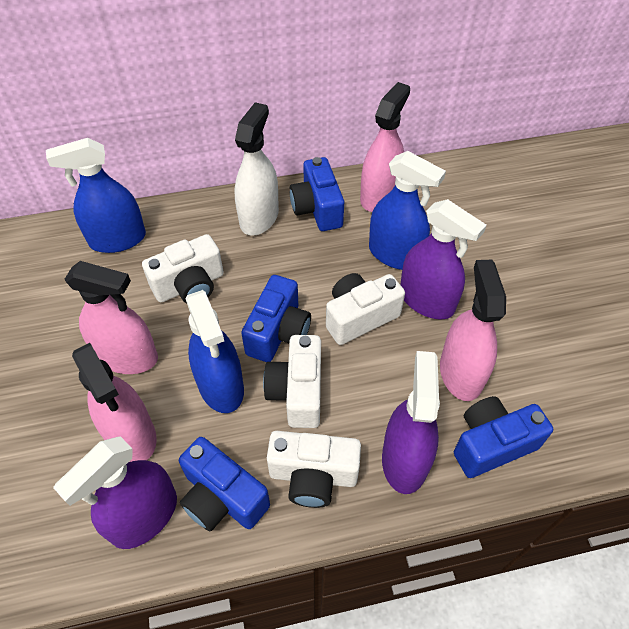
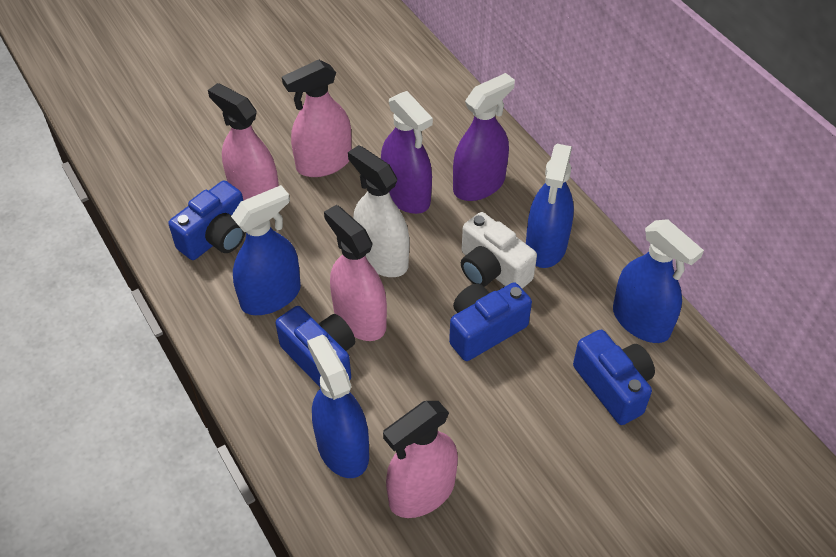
blue spray bottle: [46,138,146,253] [186,290,244,413] [369,151,446,270] = 3 -> [231,185,301,315] [307,334,369,478] [526,144,574,268] [613,219,704,343] = 4
purple spray bottle: [53,436,177,549] [382,351,440,494] [400,199,487,320] = 3 -> [381,91,433,214] [453,73,515,201] = 2
white camera: [142,234,224,303] [263,335,321,428] [267,431,361,508] [326,273,405,345] = 4 -> [461,212,537,289] = 1

